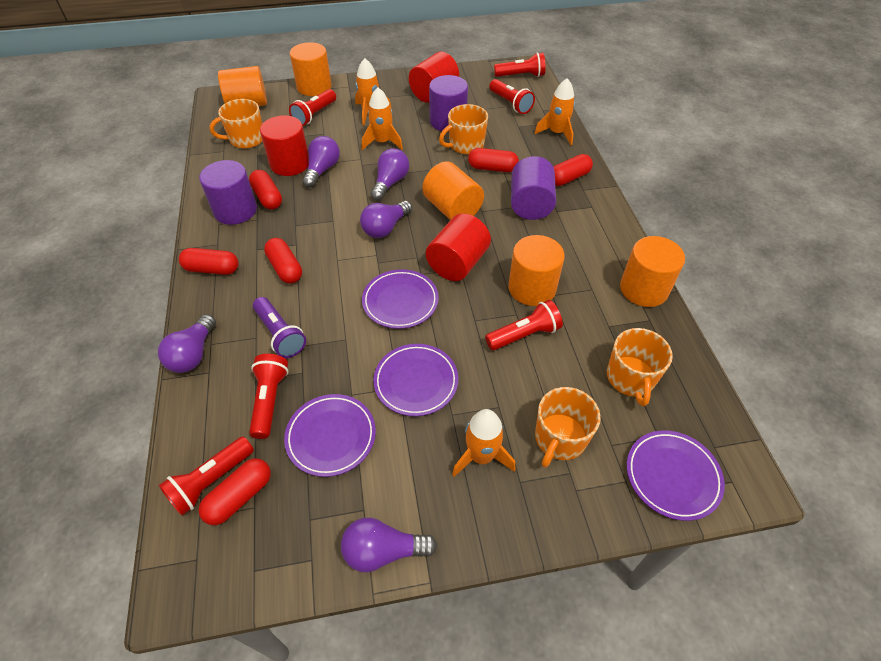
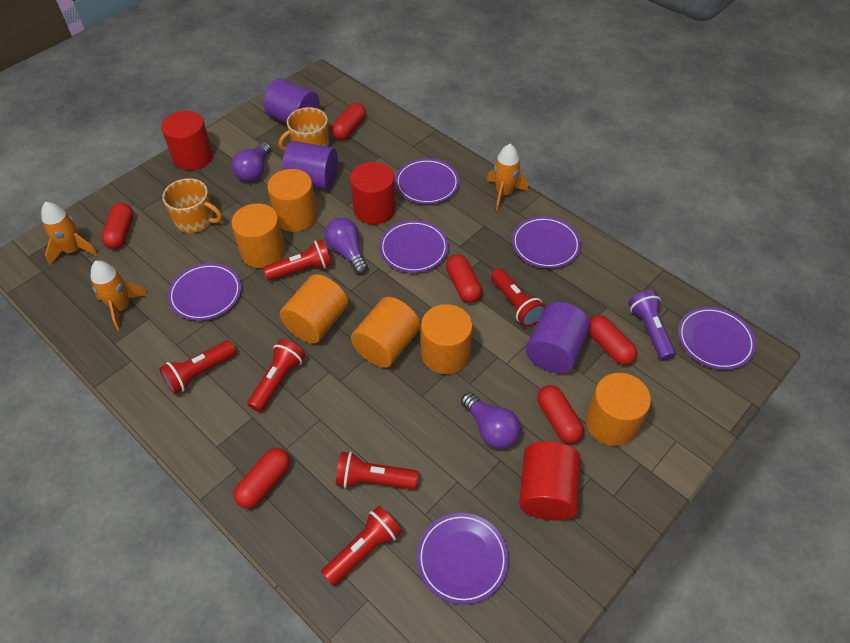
orange cylinder: [218,66,267,106] [290,42,332,96] [422,161,484,220] [508,235,565,306] [620,236,685,307] = 5 -> [231,203,285,268] [267,169,317,232] [280,274,348,344] [351,297,420,368] [421,304,473,374] [586,373,651,446] = 6
orange mug: [210,99,262,149] [439,104,488,154] [535,387,601,468] [607,328,673,406] = 4 -> [163,178,222,233] [278,107,329,151] = 2
orange rocket: [355,58,392,125] [362,87,403,150] [452,409,515,477] [534,78,575,145] = 4 -> [41,202,98,265] [91,261,148,331] [487,144,529,211] = 3
purple light bulb: [158,314,216,373] [302,136,340,188] [341,518,437,572] [360,201,412,238] [371,148,409,201] = 5 -> [232,142,271,182] [324,218,368,274] [461,392,521,449] = 3
purple plate: [284,394,376,477] [362,269,439,329] [373,344,458,416] [627,430,725,521] = 4 -> [168,263,241,321] [379,220,448,273] [395,158,459,204] [417,513,508,605] [512,216,581,269] [678,307,756,370] = 6

